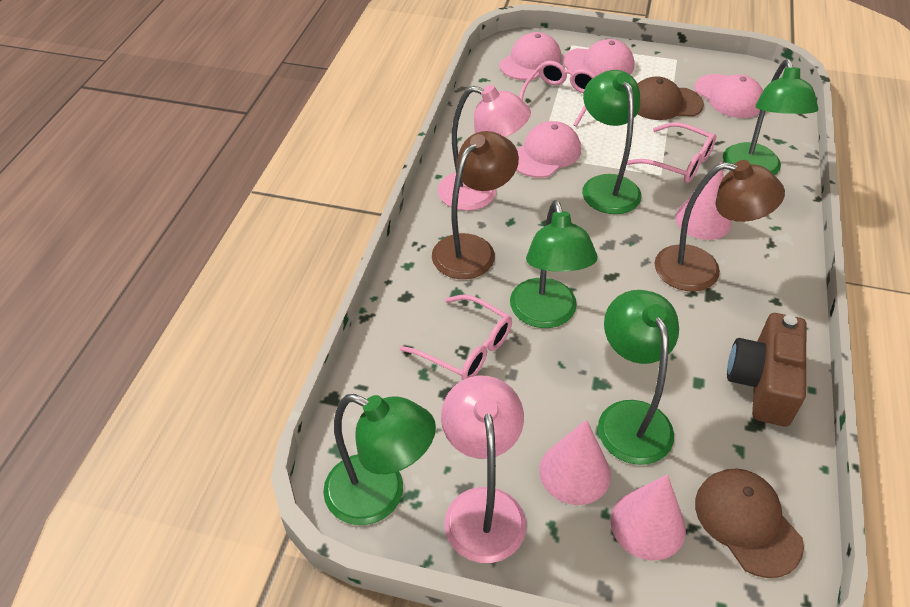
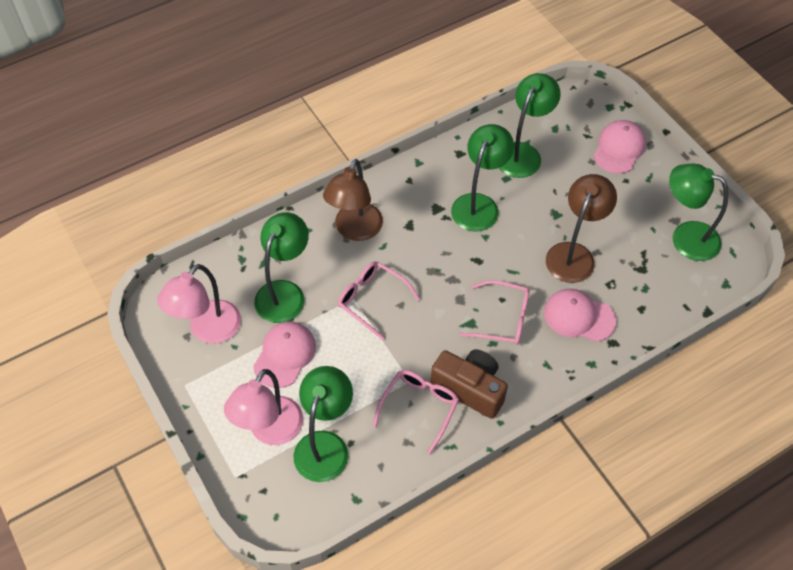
brown cap: [637,76,704,120] [695,469,804,578] = 2 -> none = 0
pink cap: [499,32,561,80] [517,121,581,178] [563,39,634,76] [694,74,763,118] = 4 -> [253,322,316,388] [544,289,616,342] [594,120,646,174] = 3
pink cone: [539,420,611,505] [610,474,686,561] [675,162,731,240] = 3 -> none = 0

